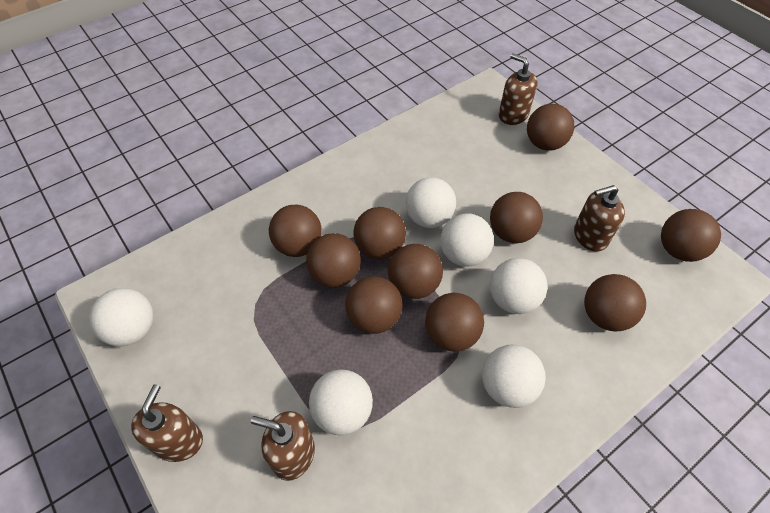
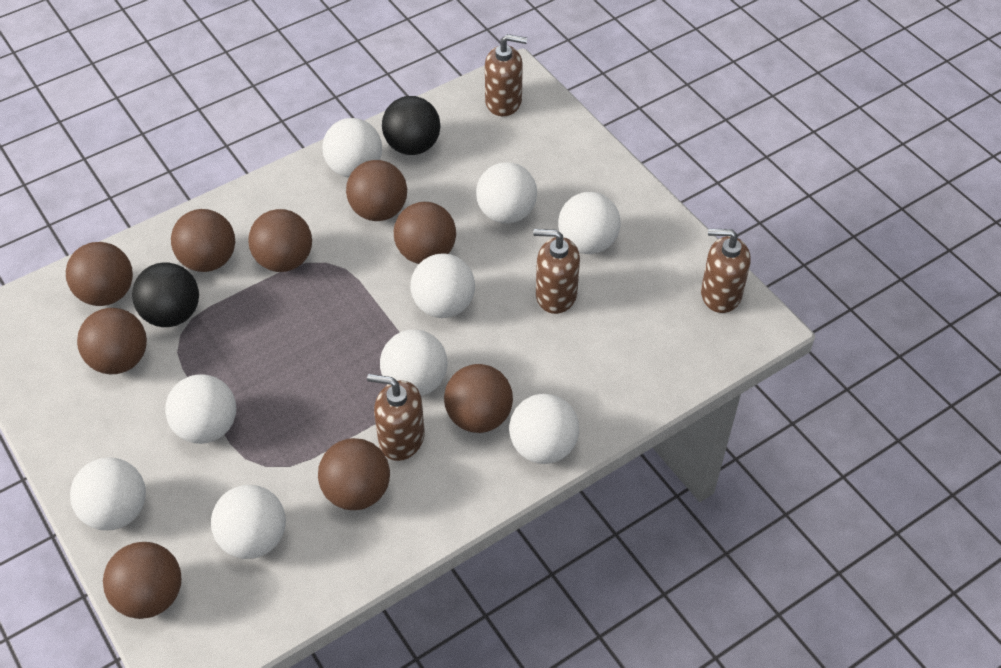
black ball: none = 0 -> [132,262,199,327] [382,96,441,155] = 2
brown ball: [269,205,322,257] [306,233,361,288] [345,276,403,334] [353,207,406,259] [388,244,443,299] [425,293,484,351] [490,192,543,243] [527,104,574,150] [584,274,646,331] [661,209,721,262] = 10 -> [66,242,133,306] [77,308,147,374] [103,542,181,619] [171,209,235,272] [248,209,312,272] [318,438,390,510] [346,160,407,221] [394,202,456,264] [444,364,513,433] = 9
white ball: [89,288,154,346] [309,369,373,435] [406,177,456,228] [440,213,494,267] [482,345,546,408] [490,258,548,314] = 6 -> [70,457,146,530] [165,374,236,444] [211,485,286,559] [322,118,382,177] [380,330,448,396] [410,253,475,318] [476,162,537,224] [509,394,579,464] [558,192,621,254] = 9

